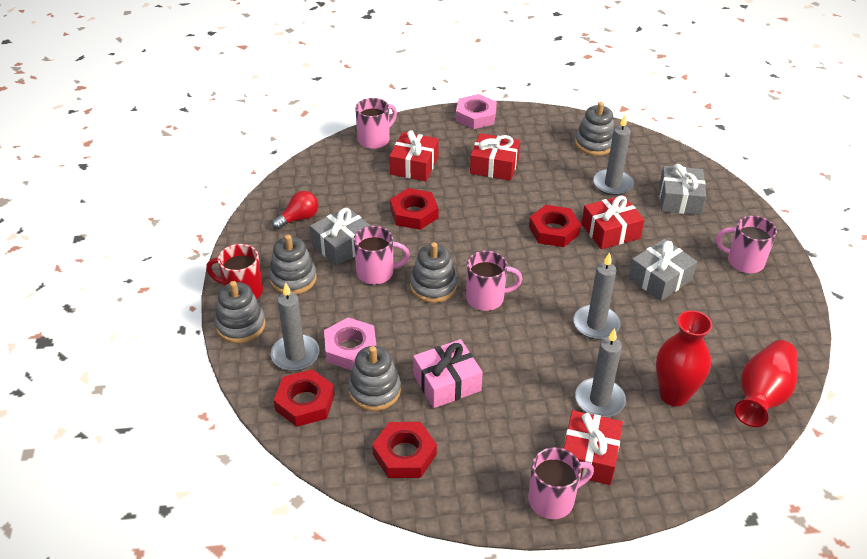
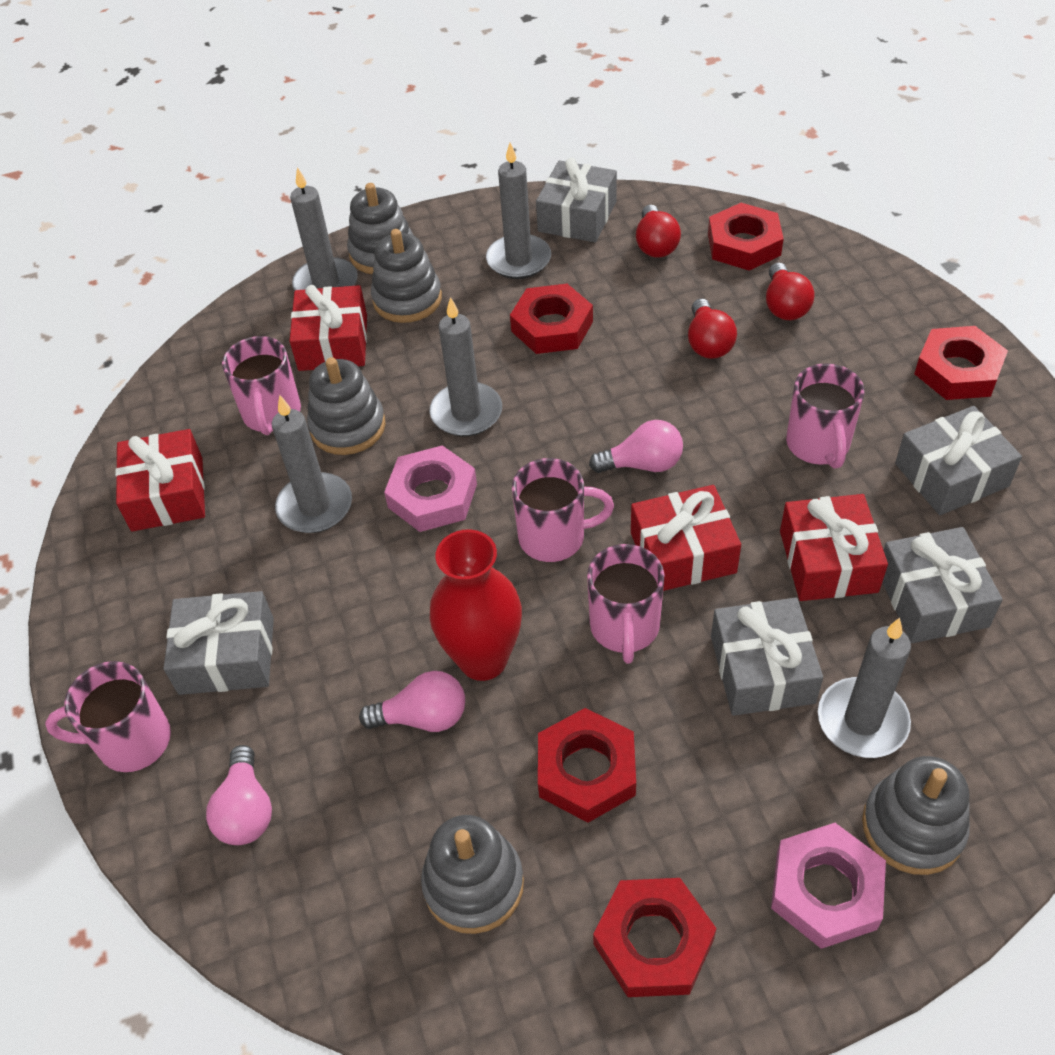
grey candle: [271,282,320,371] [573,252,621,340] [575,328,626,417] [593,115,634,196] = 4 -> [272,395,352,533] [290,167,358,291] [429,297,502,436] [486,143,551,279] [818,618,911,758] = 5
grey gift: [310,207,370,266] [628,239,697,301] [659,164,706,215] = 3 -> [164,591,274,695] [536,158,617,243] [711,598,823,716] [882,527,1003,643] [895,406,1022,515] = 5
pink gift: [413,339,483,408] = 1 -> none = 0
pink light bulb: none = 0 -> [206,745,272,845] [359,671,465,732] [589,420,683,473] = 3
red light bulb: [272,191,318,230] = 1 -> [636,205,681,258] [688,299,737,359] [766,263,815,320] = 3
red mug: [206,244,263,299] = 1 -> none = 0
red nut: [274,369,335,427] [372,422,437,478] [390,188,439,230] [529,205,581,247] = 4 -> [510,284,593,354] [538,708,636,823] [593,878,717,997] [708,203,784,270] [914,326,1008,400] = 5
red vase: [656,310,713,406] [734,340,798,427] = 2 -> [430,529,522,681] = 1

